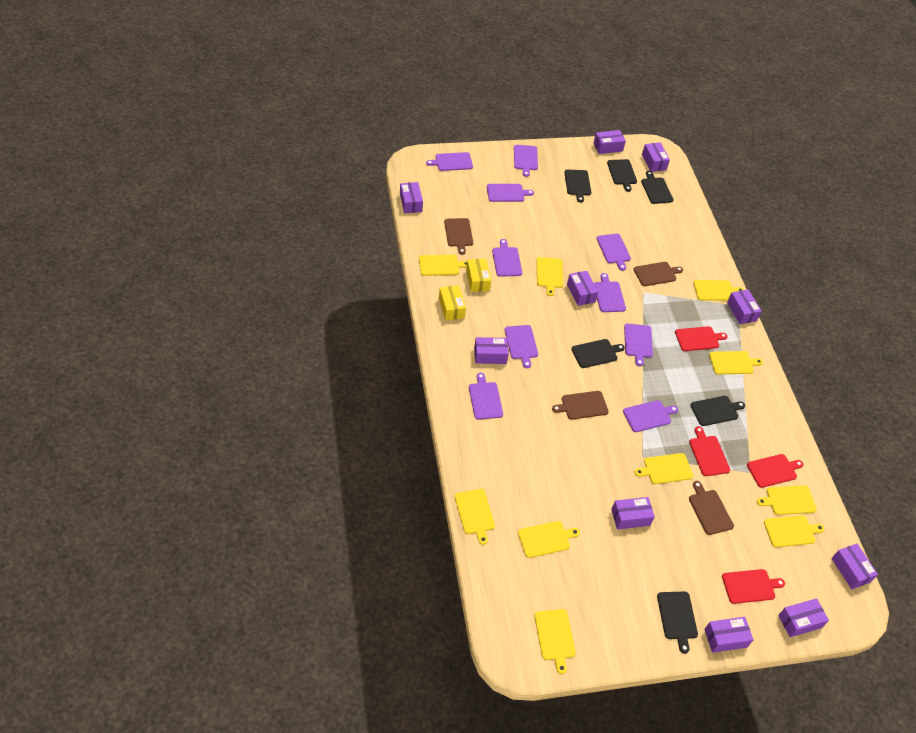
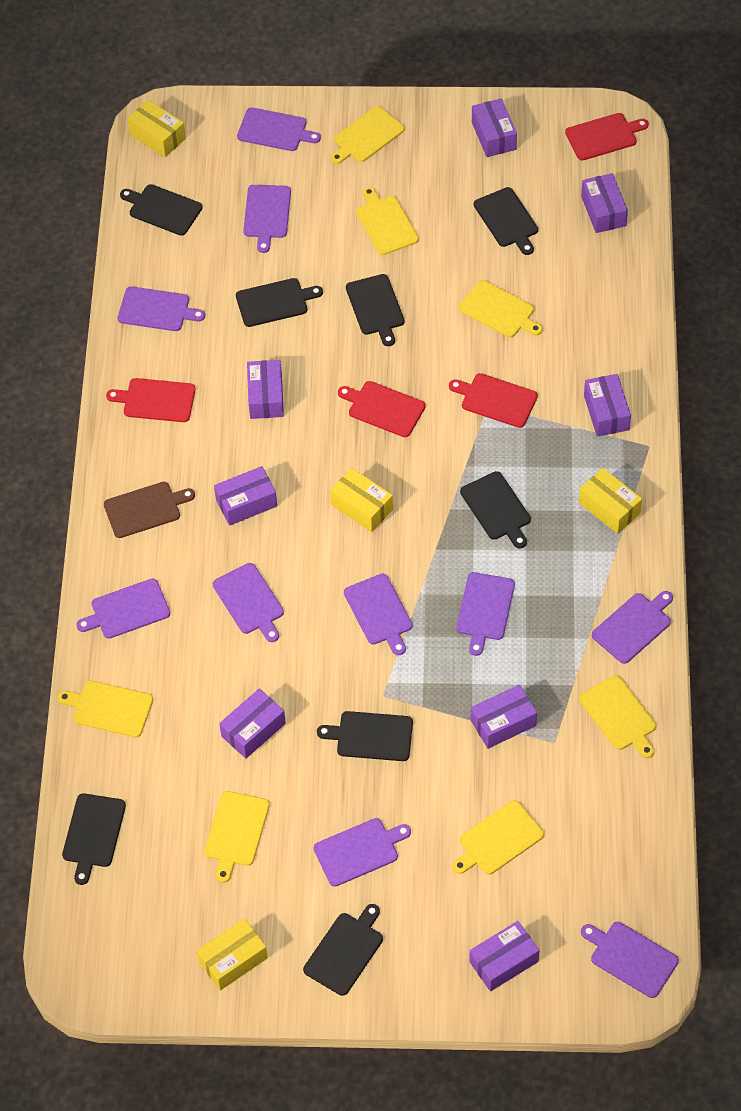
black cutting board: [564,170,591,203] [572,339,625,368] [607,159,637,192] [641,171,674,204] [657,592,698,654] [690,396,745,426] = 6 -> [62,793,126,885] [120,184,202,236] [236,278,323,327] [303,904,383,996] [317,711,413,761] [346,274,405,346] [460,471,531,548] [474,187,538,255] = 8
brown cutting board: [444,218,473,255] [552,391,609,420] [634,262,683,286] [689,481,734,535] = 4 -> [104,482,195,538] = 1
purple box: [400,182,423,213] [474,337,509,364] [567,271,598,306] [593,130,626,154] [611,497,655,530] [642,143,670,172] [704,617,754,653] [727,289,762,324] [778,598,829,637] [832,544,878,589] = 10 -> [214,466,277,526] [219,688,286,759] [247,360,284,419] [469,921,539,991] [471,685,537,749] [472,99,517,157] [581,173,628,233] [584,374,631,437] = 8
yellow box: [439,285,466,321] [466,259,491,292] = 2 -> [127,100,186,157] [197,919,268,991] [330,468,393,532] [579,468,642,534] = 4
yellow cutting board: [419,255,467,276] [455,489,495,545] [518,521,580,558] [535,609,576,674] [537,257,563,296] [634,453,693,484] [693,280,744,301] [709,351,763,375] [757,485,817,515] [764,515,824,547] = 10 -> [57,681,153,737] [205,791,270,883] [330,106,405,164] [356,187,419,255] [452,800,544,875] [459,280,543,337] [579,675,656,758] = 7

